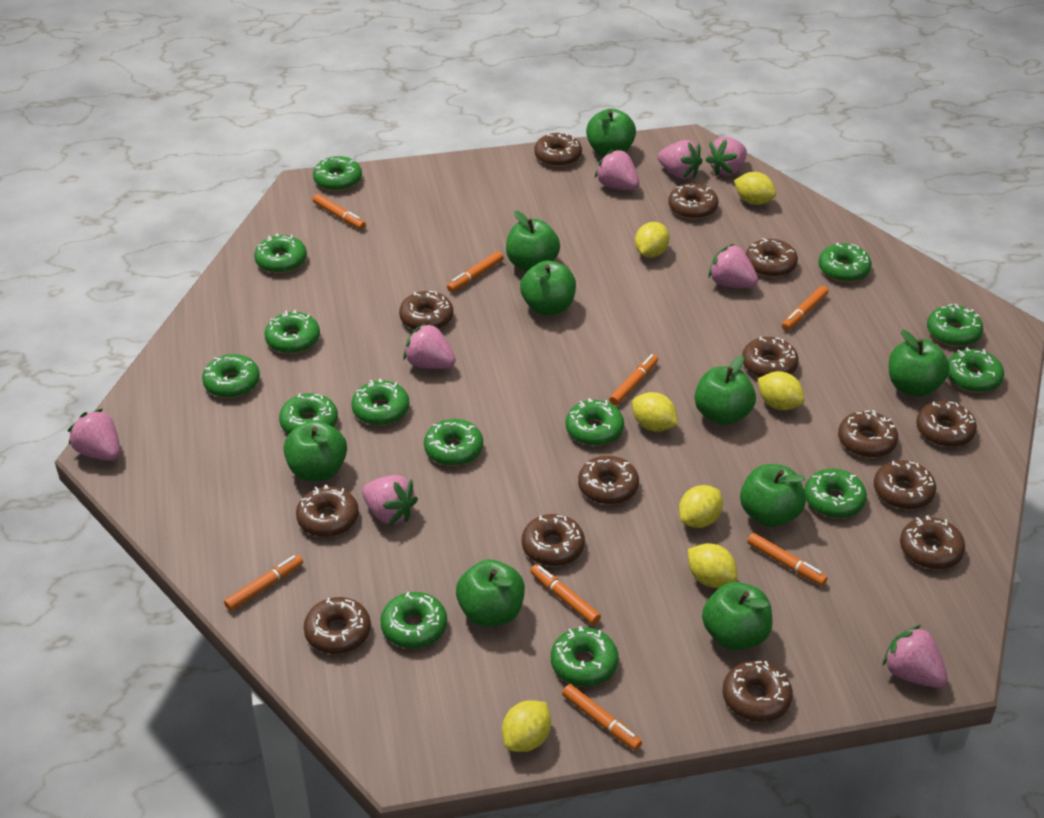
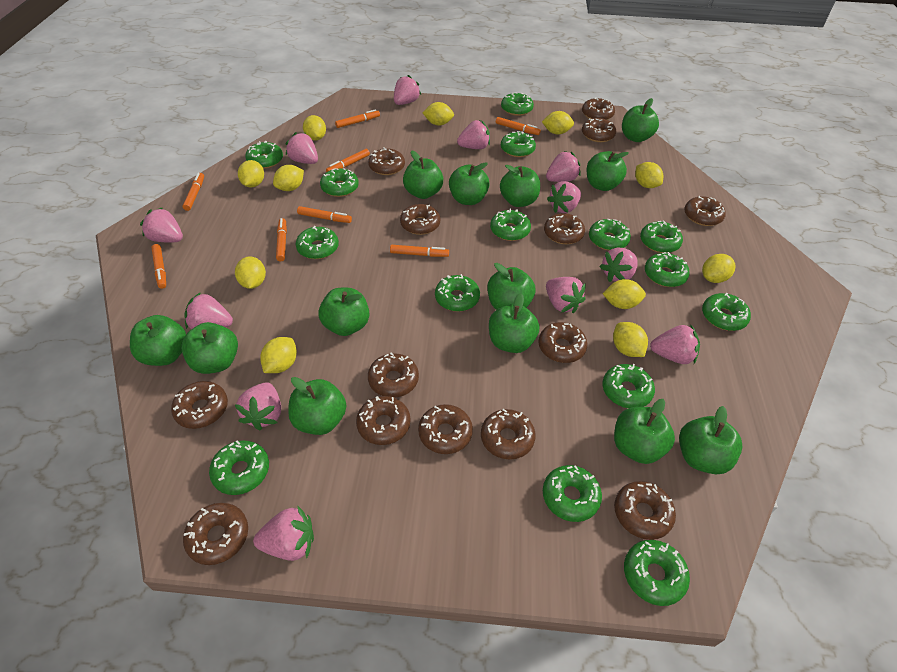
green apple: [284,420,347,481] [456,559,525,627] [506,211,560,271] [520,260,576,315] [586,109,636,157] [695,356,756,425] [702,582,773,651] [740,464,806,527] [889,330,950,397] = 9 -> [130,315,186,366] [181,322,238,374] [288,377,346,435] [319,288,369,336] [403,151,443,199] [449,162,489,205] [487,263,535,310] [489,293,539,353] [500,165,540,207] [587,151,629,191] [614,399,675,464] [622,98,659,142] [679,406,742,474] = 13
green donut: [202,354,260,398] [254,234,307,273] [264,310,320,354] [279,393,338,434] [313,156,362,191] [352,379,410,426] [380,592,447,649] [424,419,483,466] [551,626,618,686] [566,398,624,446] [805,469,867,518] [818,243,872,282] [927,303,983,347] [948,348,1004,393] = 14 -> [209,440,269,495] [245,141,283,169] [296,226,339,259] [320,168,359,197] [435,274,480,311] [490,208,531,241] [501,92,534,116] [501,131,536,157] [543,465,602,522] [589,219,631,251] [602,364,655,408] [624,540,690,606] [640,220,683,253] [645,252,690,287] [702,293,751,331] = 15
pink strawberry: [68,409,120,461] [362,475,418,525] [403,322,456,369] [595,149,639,190] [658,140,702,179] [705,137,747,176] [708,244,758,288] [883,625,948,688] = 8 -> [140,207,183,243] [184,292,233,329] [235,382,281,430] [253,505,314,561] [286,132,318,164] [394,75,421,105] [457,120,490,149] [546,151,581,182] [546,277,586,313] [547,181,581,213] [599,248,637,282] [650,324,700,364] = 12
yellow lemon: [502,700,551,752] [632,392,678,432] [635,222,669,258] [679,485,723,528] [688,543,738,588] [734,172,776,205] [757,371,805,410] = 7 -> [235,257,266,289] [238,160,264,187] [260,337,297,373] [273,165,304,191] [303,115,326,140] [422,102,454,126] [542,111,574,134] [603,279,646,309] [613,322,648,357] [635,162,663,188] [702,254,736,283] = 11

